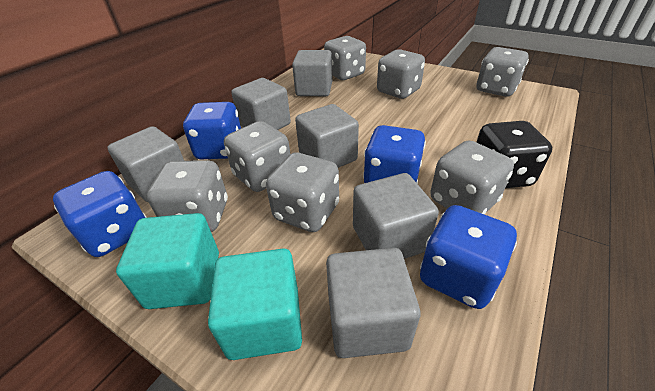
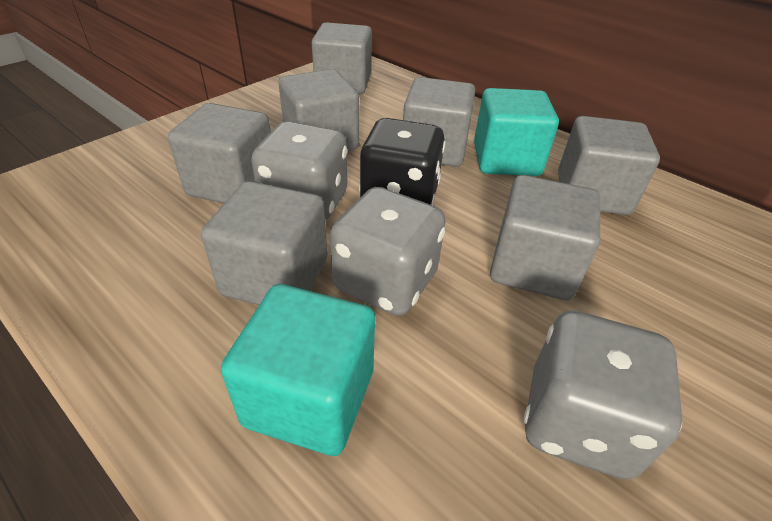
blue dice: [53,171,147,257] [183,102,241,159] [363,125,426,184] [420,205,517,309] = 4 -> none = 0
grey cube: [107,126,184,202] [231,78,291,130] [292,50,333,96] [295,104,359,168] [326,248,421,358] [353,173,439,259] = 6 -> [168,103,271,203] [201,181,327,305] [279,69,359,151] [312,22,372,95] [403,77,475,167] [490,175,600,300] [558,116,660,215] = 7
grey dice: [147,160,228,232] [224,121,290,192] [266,152,339,232] [324,36,366,80] [377,49,425,99] [430,140,514,215] [477,47,529,97] = 7 -> [251,121,347,221] [330,187,445,316] [524,310,682,480] = 3

